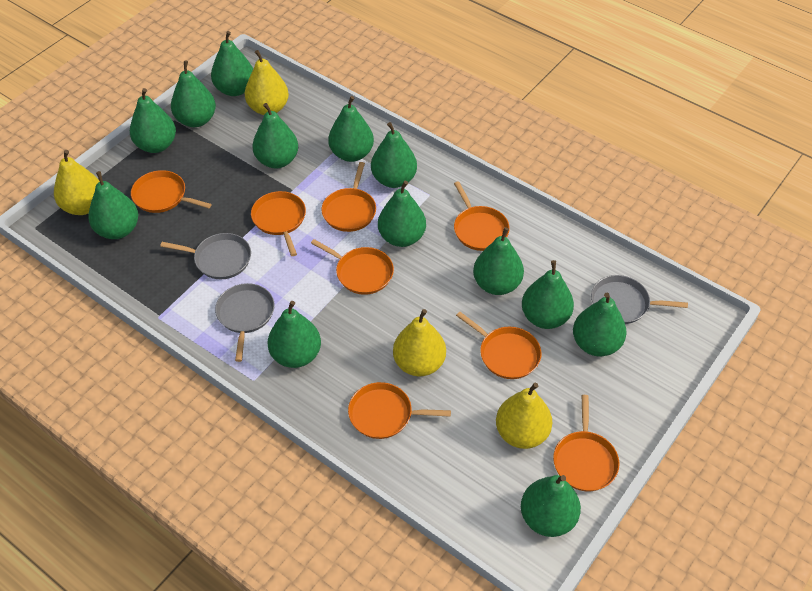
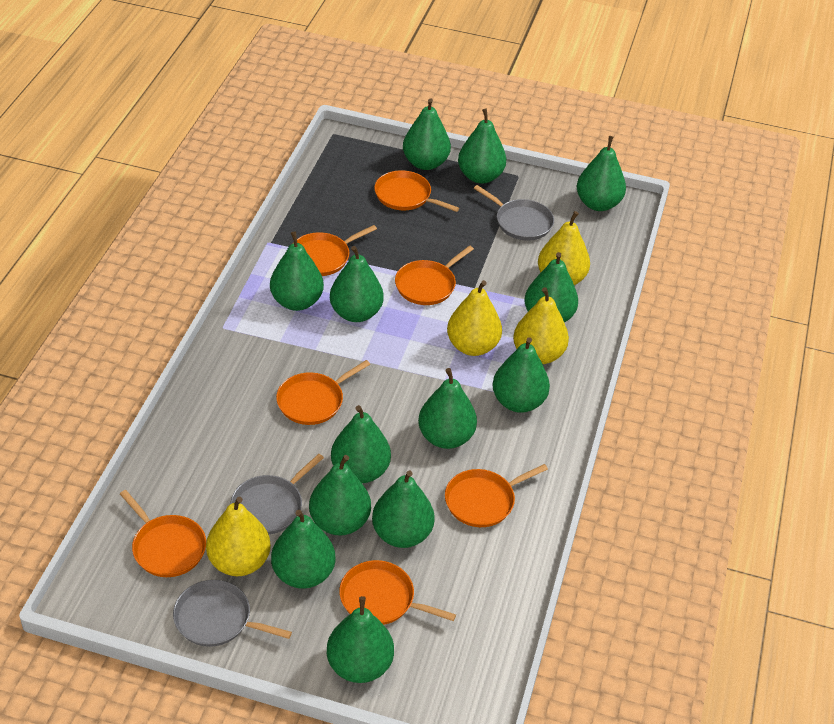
orange pan: [131,170,211,213] [251,191,306,256] [311,239,394,295] [322,162,376,232] [348,382,451,439] [454,181,510,251] [456,312,542,379] [553,395,619,491] = 8 -> [120,490,206,577] [276,360,370,425] [293,225,377,276] [339,560,456,625] [374,170,459,212] [395,245,474,305] [445,464,548,527] = 7

